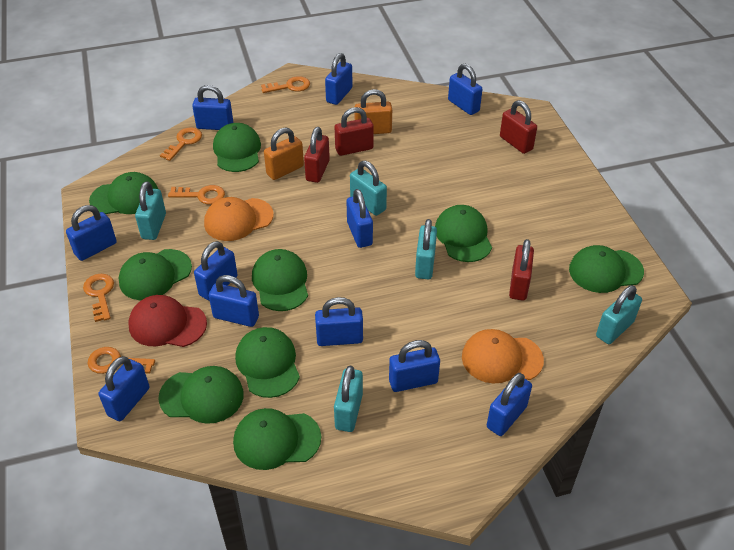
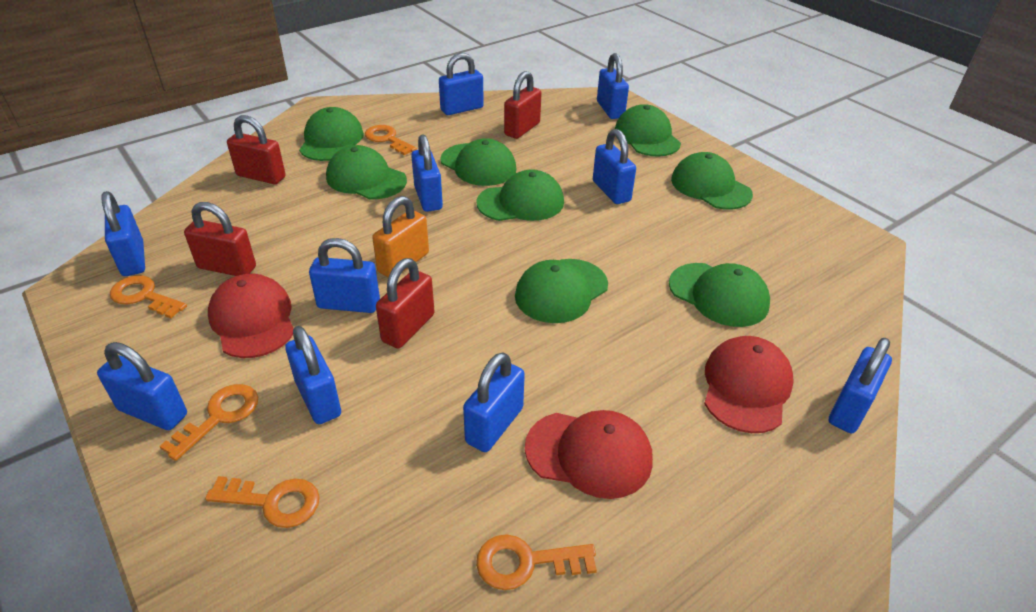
blue padlock: [66,205,117,261] [99,356,150,421] [192,85,234,130] [194,241,238,301] [209,275,259,327] [315,297,363,346] [325,53,353,105] [347,189,373,248] [389,340,440,392] [448,64,482,115] [487,373,532,436] = 11 -> [97,342,187,430] [101,191,145,276] [285,326,341,424] [309,238,380,313] [411,134,443,212] [439,53,484,115] [463,352,525,452] [593,129,636,204] [597,53,629,119] [829,338,892,433] = 10
green cap: [89,172,158,214] [119,249,192,300] [158,366,244,424] [213,123,261,172] [233,408,321,470] [235,327,300,398] [252,249,308,311] [435,205,492,262] [569,245,644,293] = 9 -> [299,107,364,161] [326,145,407,199] [440,138,516,186] [476,169,564,221] [515,259,608,323] [615,104,681,157] [669,263,770,327] [671,152,753,210] = 8
orange cap: [204,197,274,241] [462,329,544,383] = 2 -> none = 0
orange padlock: [264,128,304,180] [355,89,392,134] = 2 -> [372,196,429,278] = 1
red cap: [129,295,207,347] = 1 -> [208,274,294,358] [525,410,653,499] [704,336,794,433] = 3
turquoise padlock: [135,181,166,240] [334,365,363,432] [350,161,387,216] [415,219,437,279] [596,285,642,344] = 5 -> none = 0

